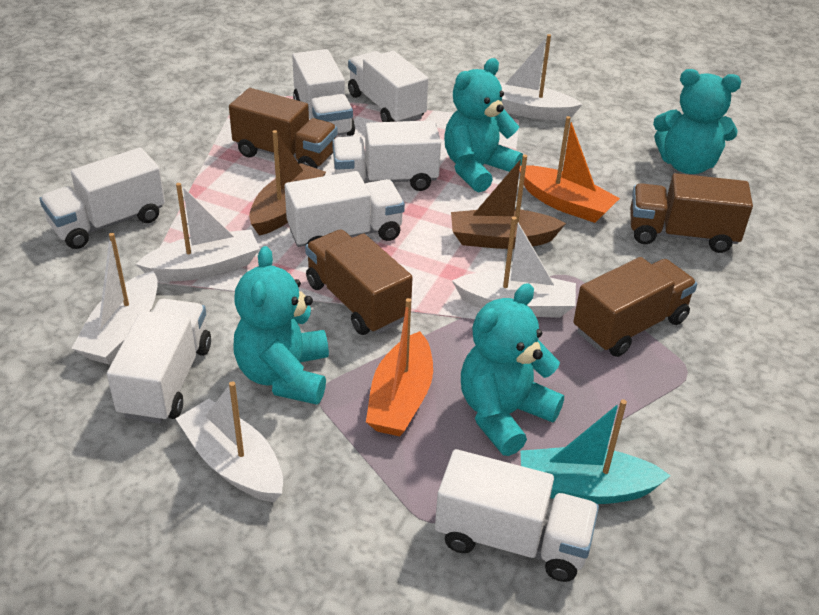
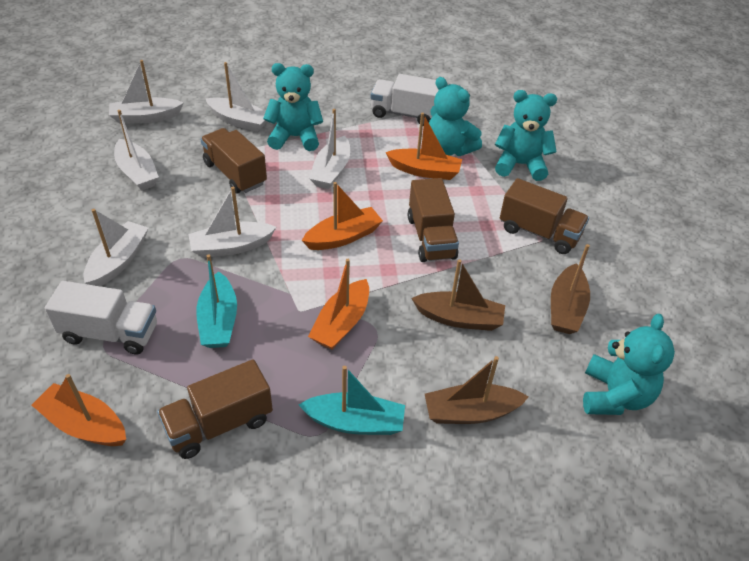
brown boat: [249,130,326,236] [451,155,566,249] = 2 -> [411,259,505,331] [425,356,529,424] [551,244,590,334] = 3
orange boat: [366,298,433,436] [520,116,620,223] = 2 -> [32,374,126,446] [302,182,383,250] [308,259,369,350] [385,113,462,180] = 4
turquoise boat: [521,399,671,504] = 1 -> [196,254,237,348] [299,366,405,435] = 2
white boat: [71,233,158,365] [136,183,260,281] [176,381,283,502] [452,217,576,318] [500,34,583,120] = 5 -> [83,209,148,286] [109,60,184,124] [114,110,159,191] [188,187,276,258] [206,62,267,132] [309,109,350,189] = 6
white truck: [39,148,165,249] [107,299,211,423] [285,171,405,247] [292,49,355,136] [332,120,441,191] [348,51,429,122] [435,449,599,582] = 7 -> [45,281,157,355] [371,74,439,126] = 2

